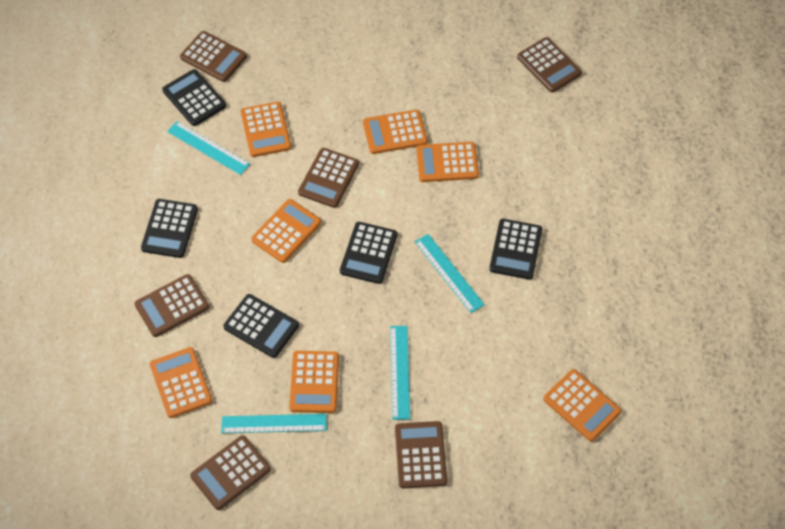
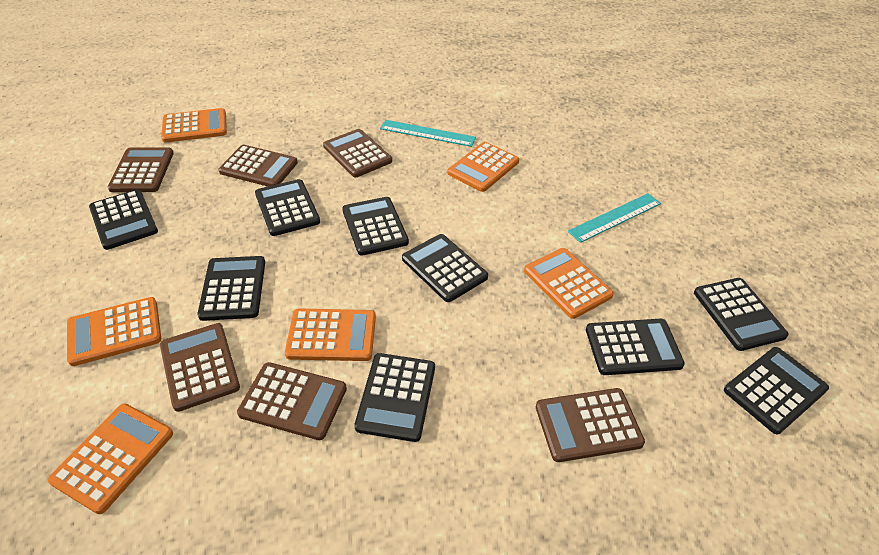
black calculator: [141,199,198,258] [162,69,226,126] [223,294,299,358] [340,222,397,284] [489,219,542,280] = 5 -> [89,189,158,250] [197,256,265,321] [255,179,320,236] [342,197,409,256] [354,353,435,442] [402,234,488,302] [586,319,685,375] [694,278,789,351] [724,347,829,434] = 9
orange calculator: [150,347,212,418] [241,102,291,157] [251,199,321,263] [289,351,339,413] [363,110,427,154] [416,142,479,182] [544,369,621,442] = 7 -> [48,403,173,514] [67,297,161,366] [161,108,227,143] [285,309,376,361] [447,142,519,192] [524,248,614,319] = 6
turquoise ruler: [167,121,250,175] [221,414,327,433] [390,326,410,420] [415,234,485,313] = 4 -> [380,120,476,147] [568,193,661,243] = 2

